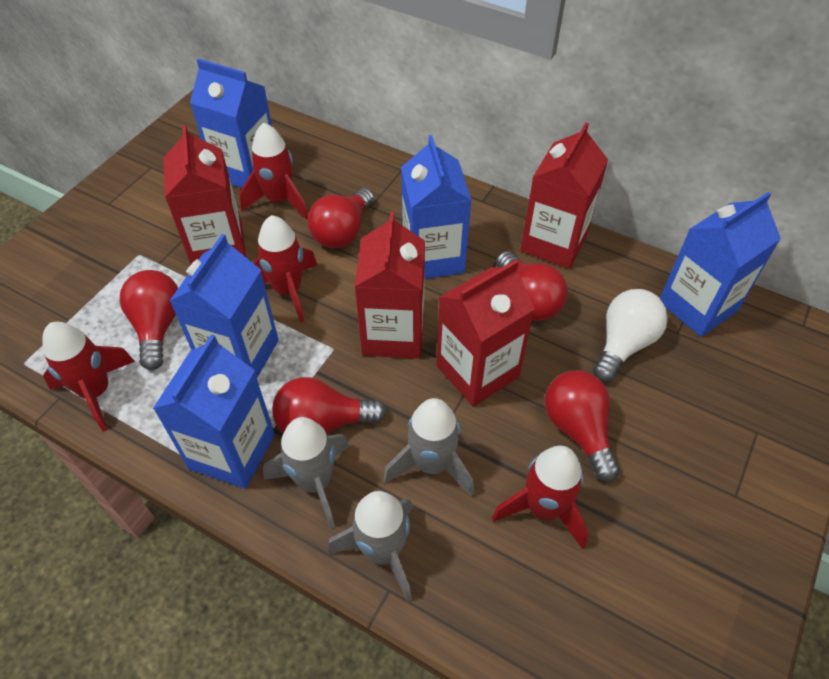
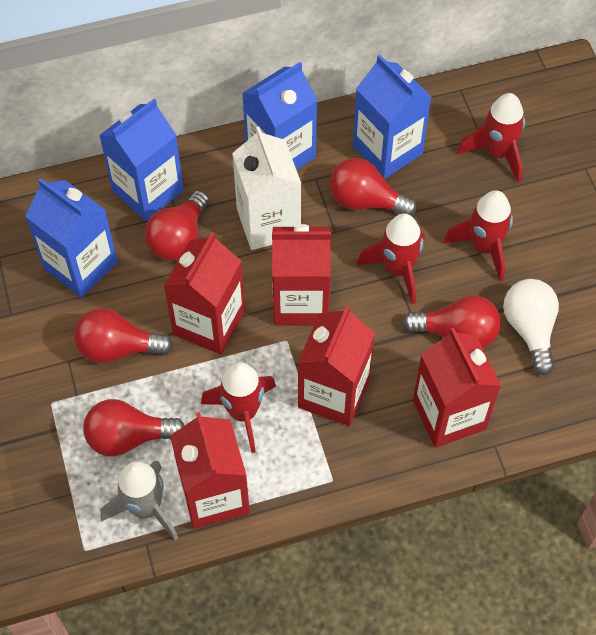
blue carton: [153,334,275,489] [170,234,279,378] [190,58,272,188] [401,135,471,279] [660,192,781,337] = 5 -> [25,178,118,298] [99,99,184,221] [242,62,317,170] [353,54,431,179] = 4
grey rocket: [263,417,349,529] [328,491,413,602] [383,398,474,497] = 3 -> [101,461,178,541] = 1
red carton: [163,125,246,265] [354,212,425,359] [437,260,535,407] [520,122,608,269] = 4 -> [164,232,245,354] [170,412,250,529] [272,224,331,325] [298,306,375,426] [413,328,501,448] = 5
white carton: none = 0 -> [232,127,301,250] = 1

